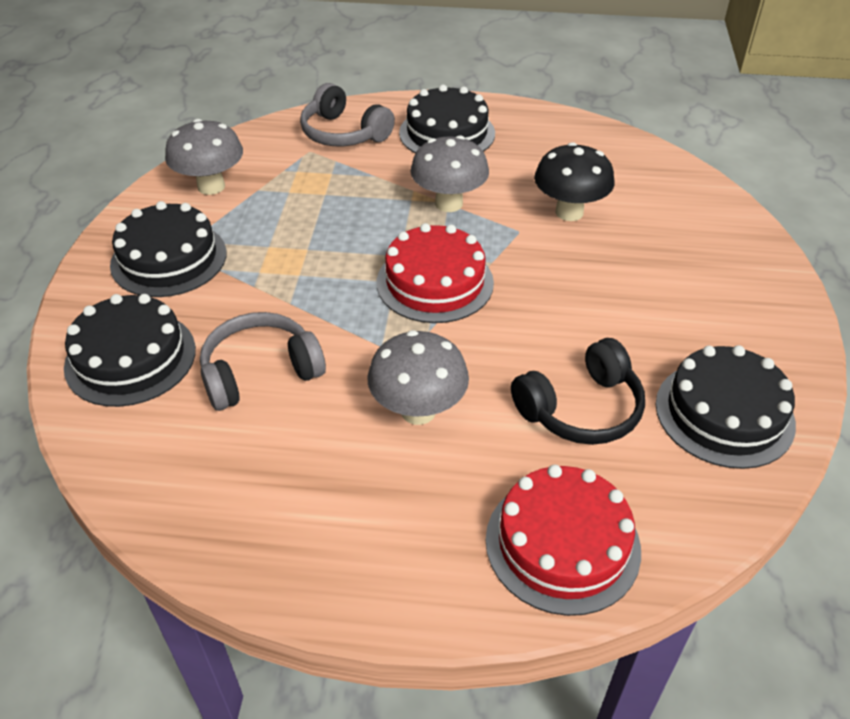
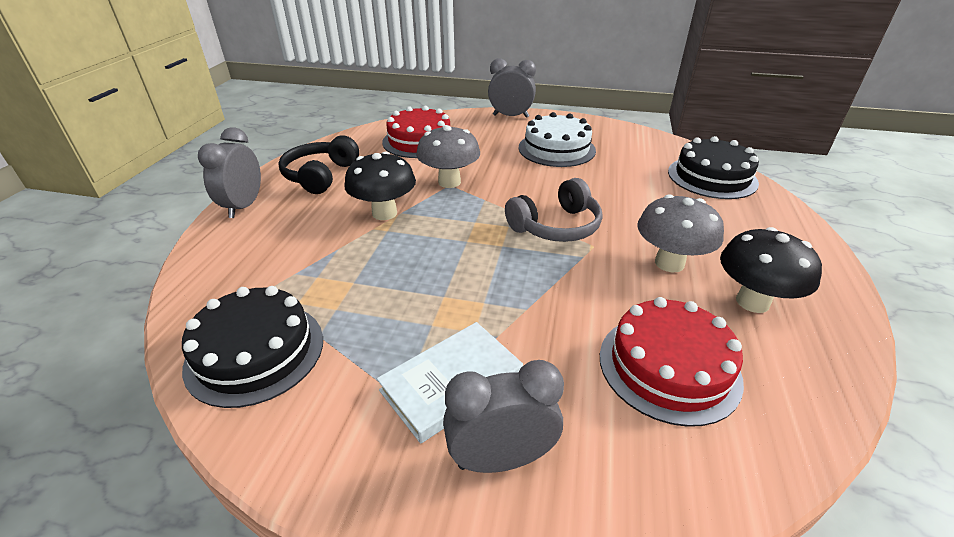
black cake: [64,294,196,407] [110,201,227,297] [399,85,495,153] [656,345,796,469] = 4 -> [182,286,323,408] [668,136,759,199] = 2
black mushroom: [534,142,615,221] = 1 -> [344,152,416,220] [720,227,822,313] = 2
grey clock: none = 0 -> [198,127,261,218] [443,360,564,473] [488,58,536,118] = 3
grey headphones: [200,312,326,411] [300,83,395,146] = 2 -> [505,178,602,242] = 1
grey mushroom: [165,119,243,195] [367,330,469,425] [410,135,489,212] = 3 -> [416,125,480,188] [637,194,724,272] = 2
white book: none = 0 -> [377,322,523,444] = 1
white cake: none = 0 -> [519,112,596,167] = 1

